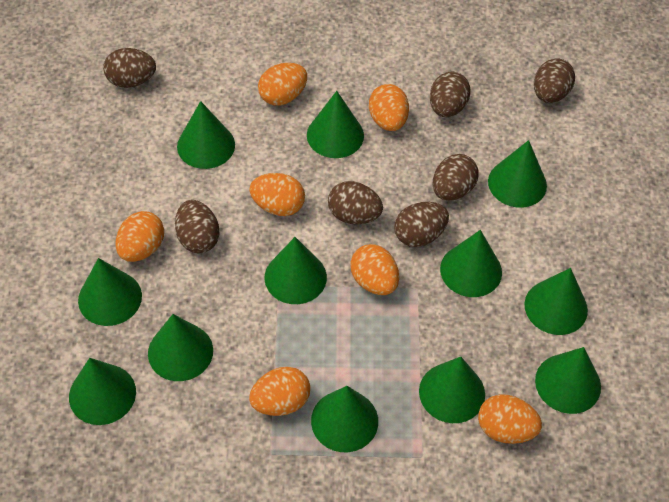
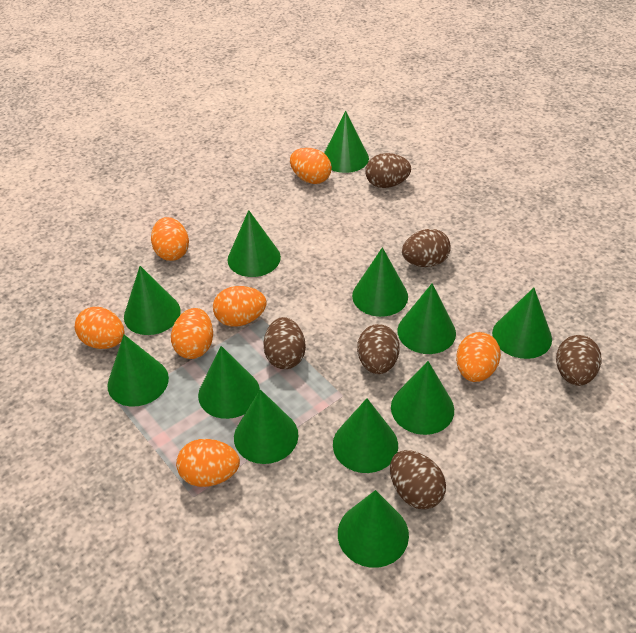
brown egg: [103,48,156,88] [175,200,220,253] [328,181,383,224] [395,202,449,247] [430,71,471,117] [433,154,479,201] [534,58,575,103] = 7 -> [263,317,306,369] [357,324,400,374] [365,153,411,188] [390,450,446,509] [402,229,451,267] [556,335,601,386] = 6

